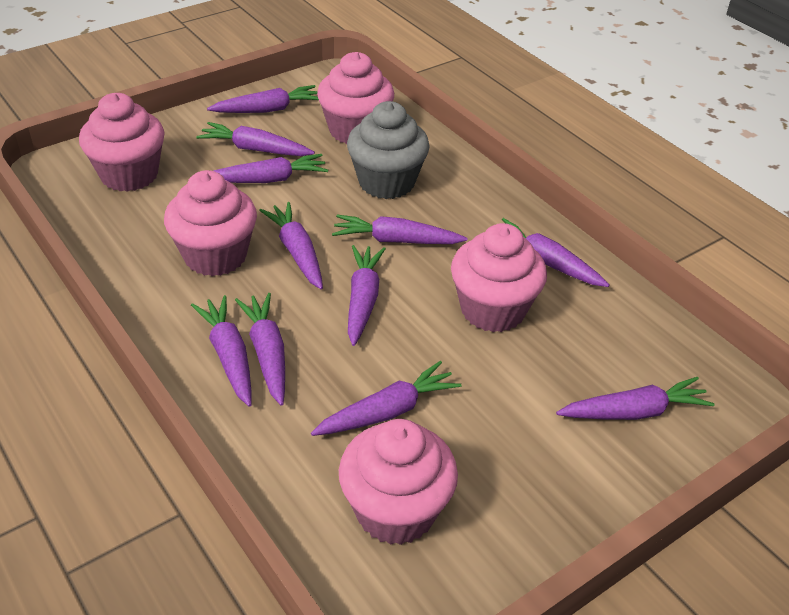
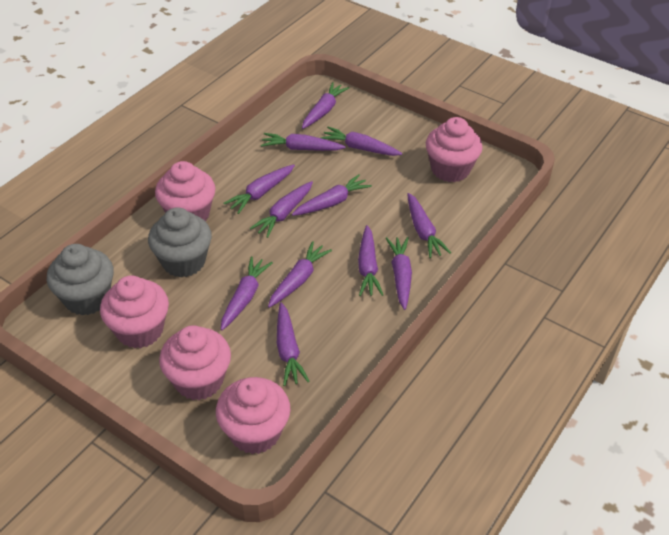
grey cupcake: [347,101,430,199] = 1 -> [47,244,114,315] [148,207,212,278] = 2
purple carrot: [191,295,252,407] [196,122,315,156] [207,85,319,113] [213,154,328,183] [235,293,285,406] [259,202,323,289] [311,361,462,436] [332,215,467,244] [348,245,386,346] [502,218,610,287] [556,377,715,420] = 11 -> [221,256,273,330] [223,165,295,214] [250,181,313,238] [261,133,346,151] [268,241,332,308] [277,302,310,386] [292,174,372,216] [302,82,349,129] [320,127,402,156] [358,225,383,296] [386,237,412,310] [407,193,451,258] = 12

